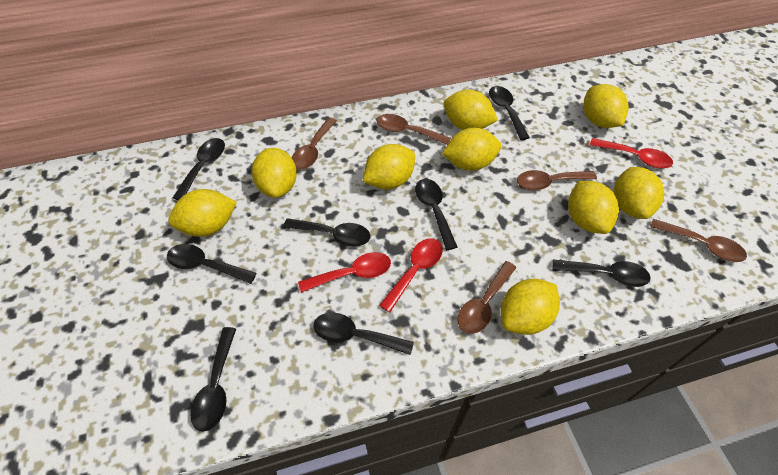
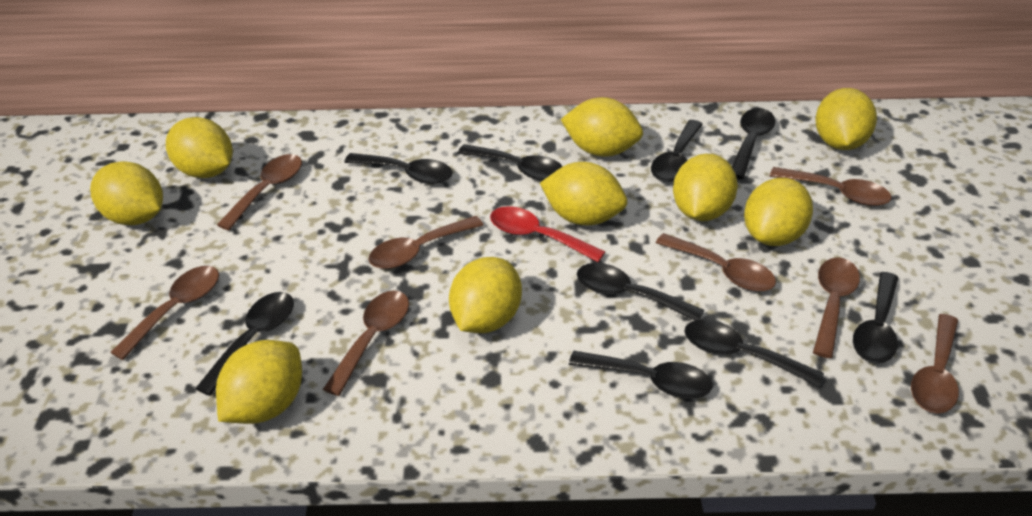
black spoon: [167,244,256,284] [173,138,225,200] [190,327,236,432] [283,218,370,246] [313,312,414,355] [415,179,457,250] [489,86,530,140] [553,259,651,287] = 8 -> [195,292,294,396] [344,153,453,184] [458,144,563,181] [569,351,712,399] [577,263,704,320] [651,120,703,182] [684,319,824,387] [732,108,775,179] [853,272,899,363] = 9
brown spoon: [291,117,337,170] [377,114,451,145] [457,261,516,334] [517,170,597,190] [650,219,747,262] = 5 -> [110,266,219,360] [217,154,302,230] [323,291,409,396] [368,216,483,269] [656,233,776,292] [770,167,891,206] [813,257,860,358] [911,314,959,414] = 8
red spoon: [298,252,391,293] [379,238,443,312] [590,138,673,168] = 3 -> [490,206,605,262] = 1

